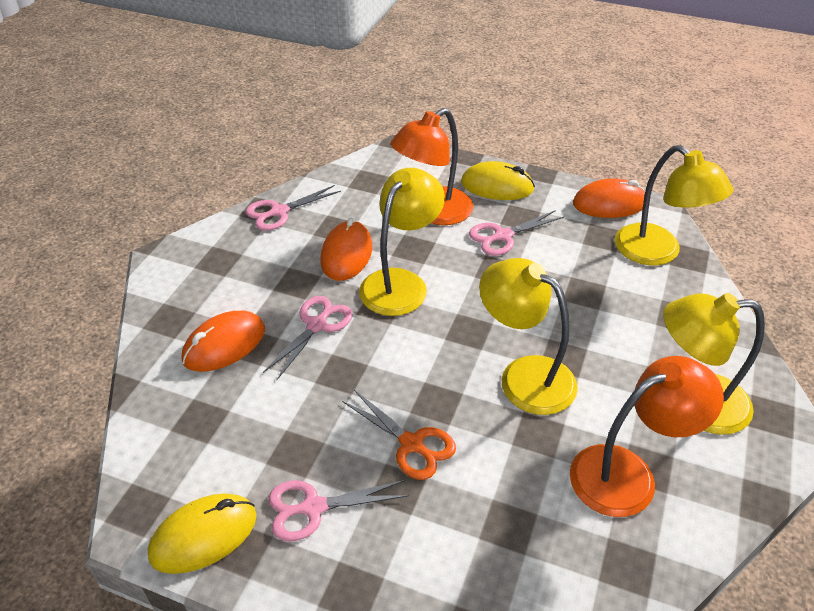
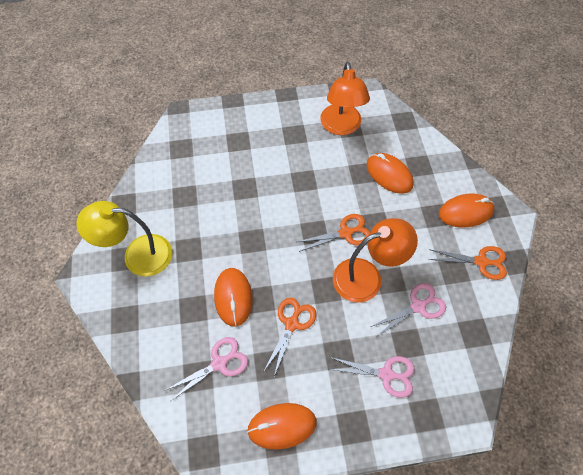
orange mouse: [182,311,265,372] [320,218,372,281] [573,178,645,218] = 3 -> [214,268,253,326] [247,403,317,450] [367,153,414,194] [439,194,495,228] = 4
orange scissors: [342,390,456,480] = 1 -> [263,298,316,376] [297,214,370,252] [428,246,507,280] = 3
pink scissors: [246,185,341,231] [263,296,353,380] [268,480,409,542] [469,210,564,256] = 4 -> [164,337,248,400] [329,356,414,398] [371,283,446,337] = 3
yellow lamp: [359,168,445,316] [479,258,578,415] [615,145,733,265] [663,293,765,435] = 4 -> [76,201,172,277] = 1
yellow mouse: [148,493,257,574] [461,161,535,200] = 2 -> none = 0

